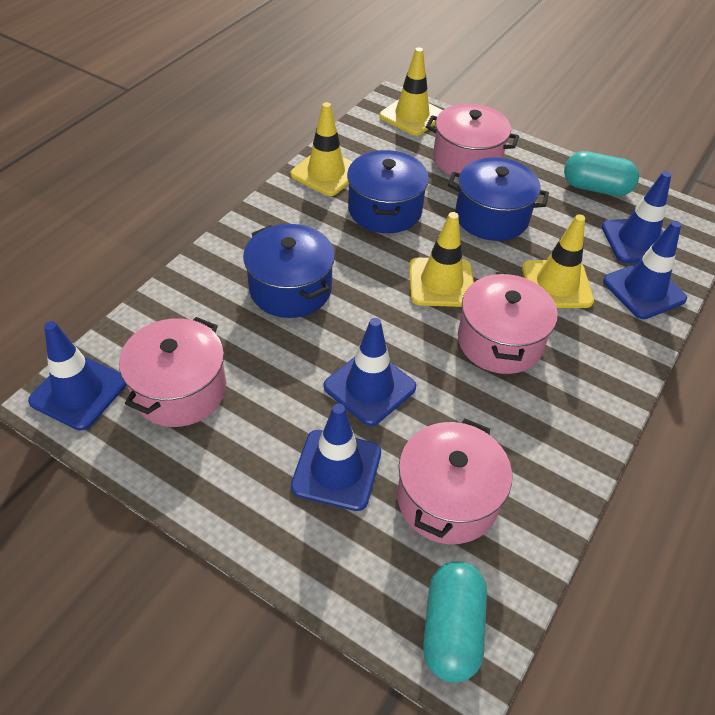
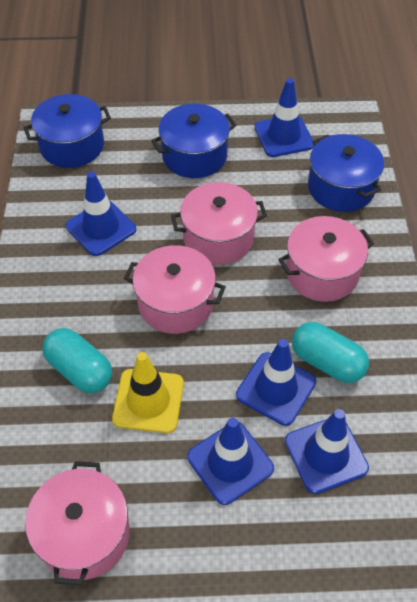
yellow traffic cone: [290,102,353,196] [379,47,443,136] [409,212,474,307] [522,214,594,308] = 4 -> [112,352,184,433] = 1

